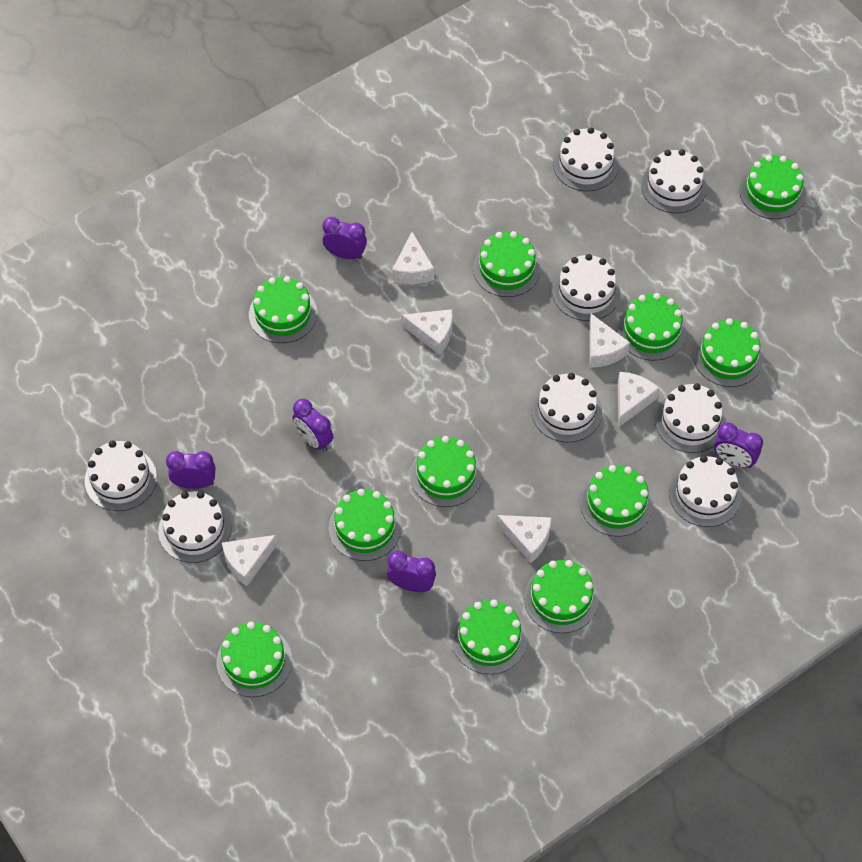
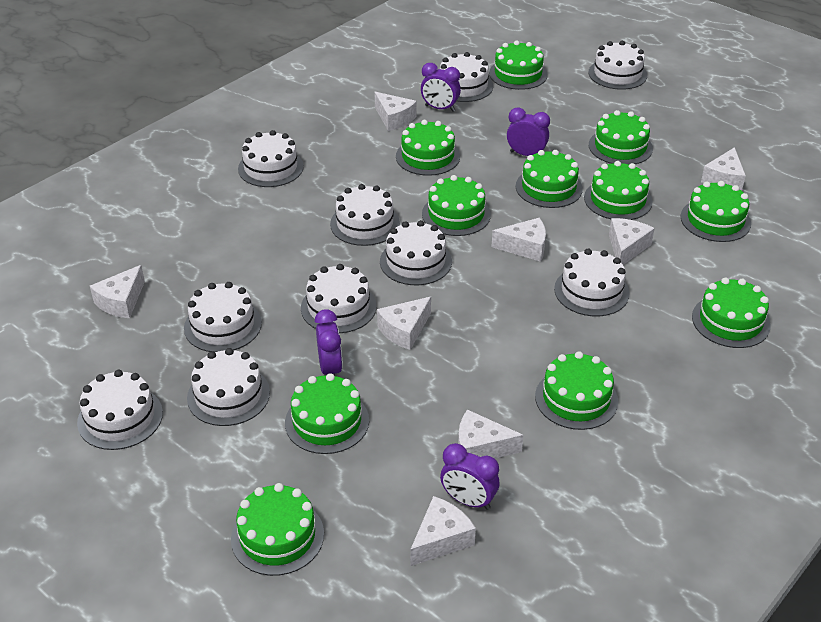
purple clock: [166,451,215,489] [292,398,334,452] [322,217,367,259] [387,551,436,592] [714,422,763,468] = 5 -> [315,309,343,376] [421,63,461,112] [440,443,499,510] [507,108,550,156] = 4
white cake: [85,441,157,511] [158,491,231,563] [532,373,602,442] [552,254,620,321] [553,127,619,191] [641,149,707,213] [655,383,726,453] [669,455,742,527] = 8 -> [77,370,163,450] [184,282,262,352] [187,348,270,426] [238,130,304,187] [301,264,376,333] [330,184,400,246] [380,220,452,285] [440,52,493,102] [554,248,630,316] [588,41,647,90] = 10
white cheese: [222,535,278,586] [392,232,434,284] [401,309,453,355] [497,515,551,563] [589,313,630,368] [618,372,659,427] = 6 -> [90,265,145,318] [375,92,416,131] [377,297,431,350] [410,496,476,566] [458,409,523,459] [492,218,546,262] [609,218,655,265] [701,147,746,191] = 8

